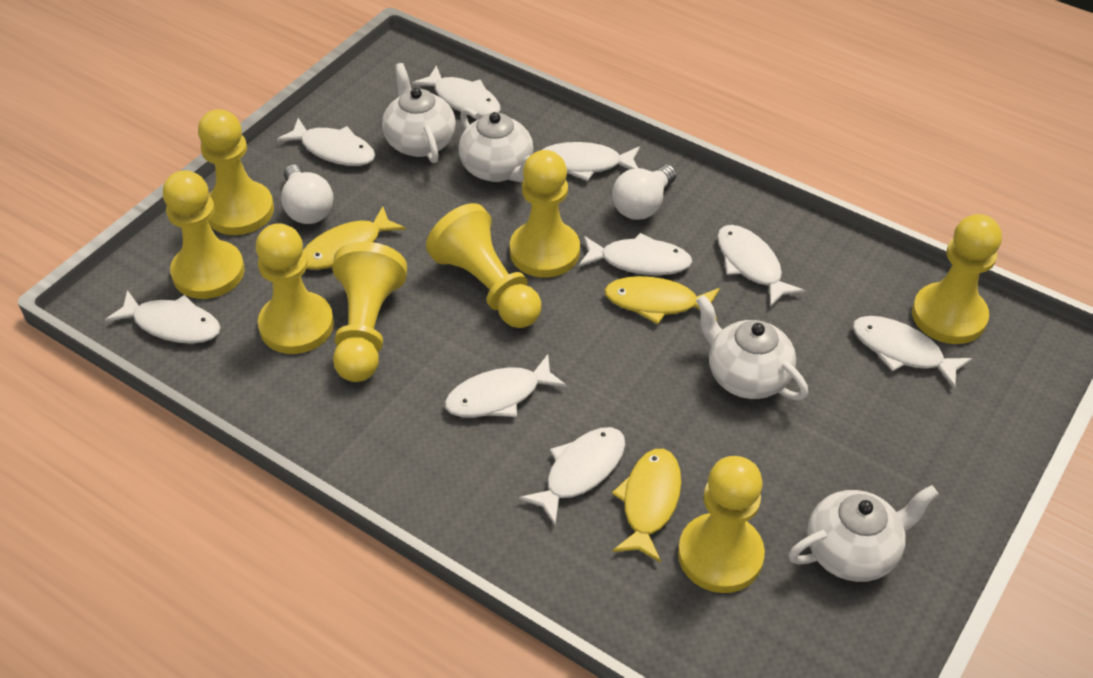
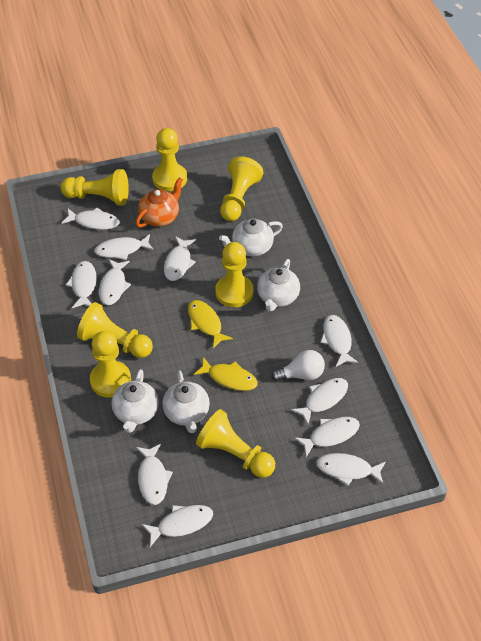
orange teapot: none = 0 -> [136,177,183,228] = 1
white fish: [105,290,221,344] [276,118,375,166] [412,65,501,118] [445,354,567,418] [519,427,626,525] [542,142,640,181] [579,233,693,275] [717,225,805,307] [853,316,972,389] = 9 -> [62,208,120,230] [66,261,97,308] [94,234,154,260] [99,259,131,305] [136,444,173,505] [142,505,213,547] [164,236,196,281] [291,378,348,424] [294,417,360,457] [316,453,386,486] [321,315,358,367] = 11
white light bulb: [281,164,334,224] [612,165,677,220] = 2 -> [271,350,325,382] = 1
yellow fish: [304,206,406,270] [604,276,720,324] [612,449,681,563] = 3 -> [188,300,233,348] [193,357,258,391] = 2
yellow pawn: [163,170,245,299] [198,109,274,235] [256,223,334,354] [332,242,408,382] [426,203,541,328] [510,150,580,277] [678,456,765,593] [912,214,1002,344] = 8 -> [60,169,129,205] [77,302,153,358] [90,331,131,398] [152,128,187,191] [196,409,275,478] [215,242,254,307] [220,156,263,221] = 7

